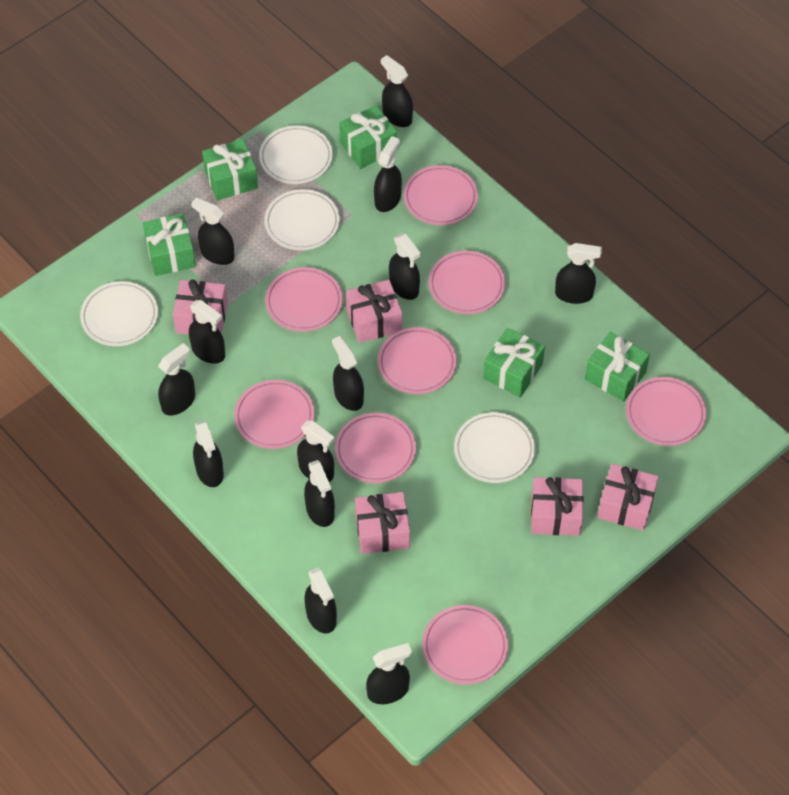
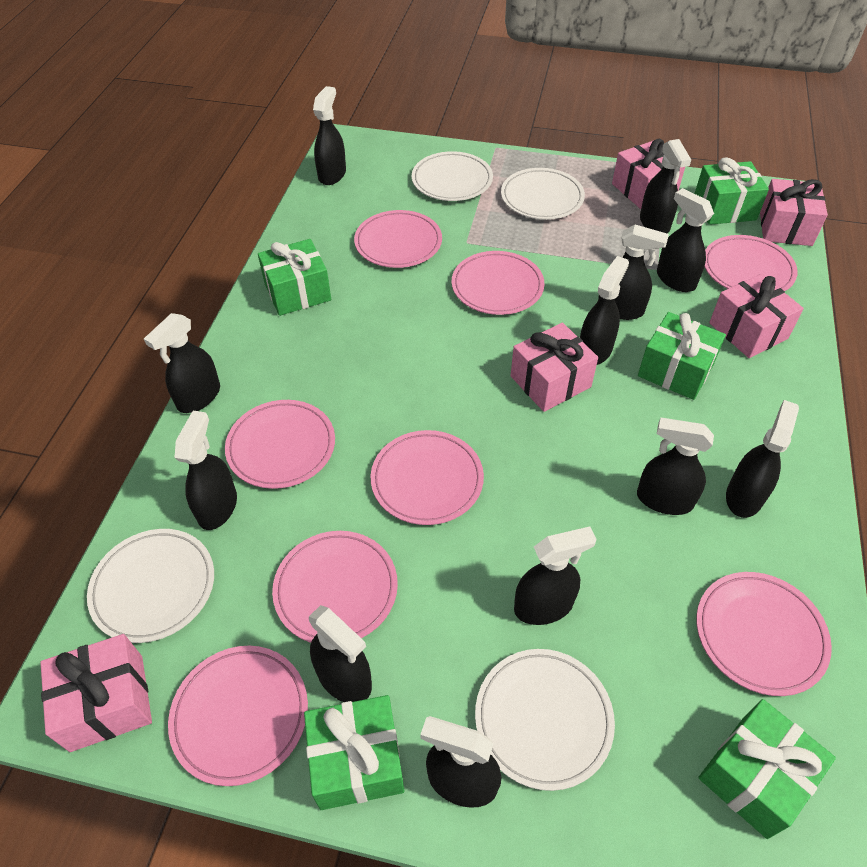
black spray bottle: [158,343,195,416] [189,300,225,364] [191,198,235,265] [193,420,224,487] [297,421,335,482] [304,460,335,527] [304,567,337,633] [332,336,364,411] [366,643,412,704] [374,136,402,212] [381,55,413,127] [389,233,421,300] [555,243,602,304] = 13 -> [144,313,220,413] [174,411,237,530] [309,605,372,702] [313,86,346,185] [420,716,502,808] [514,526,597,625] [580,256,629,365] [598,225,669,320] [637,418,714,515] [640,139,691,233] [657,188,714,292] [726,400,799,518] = 12

